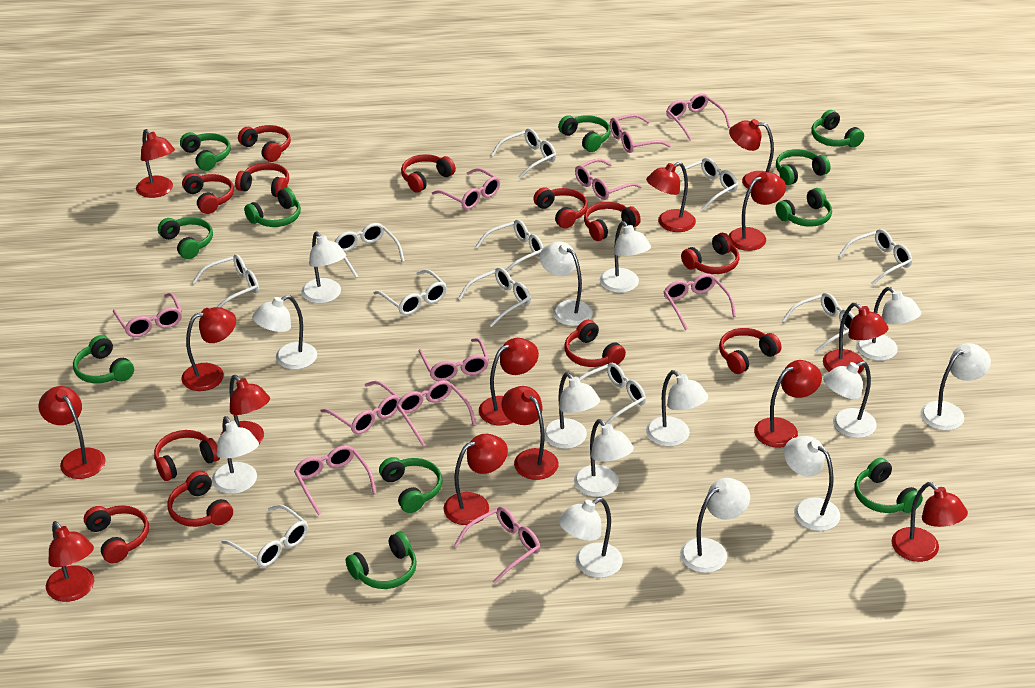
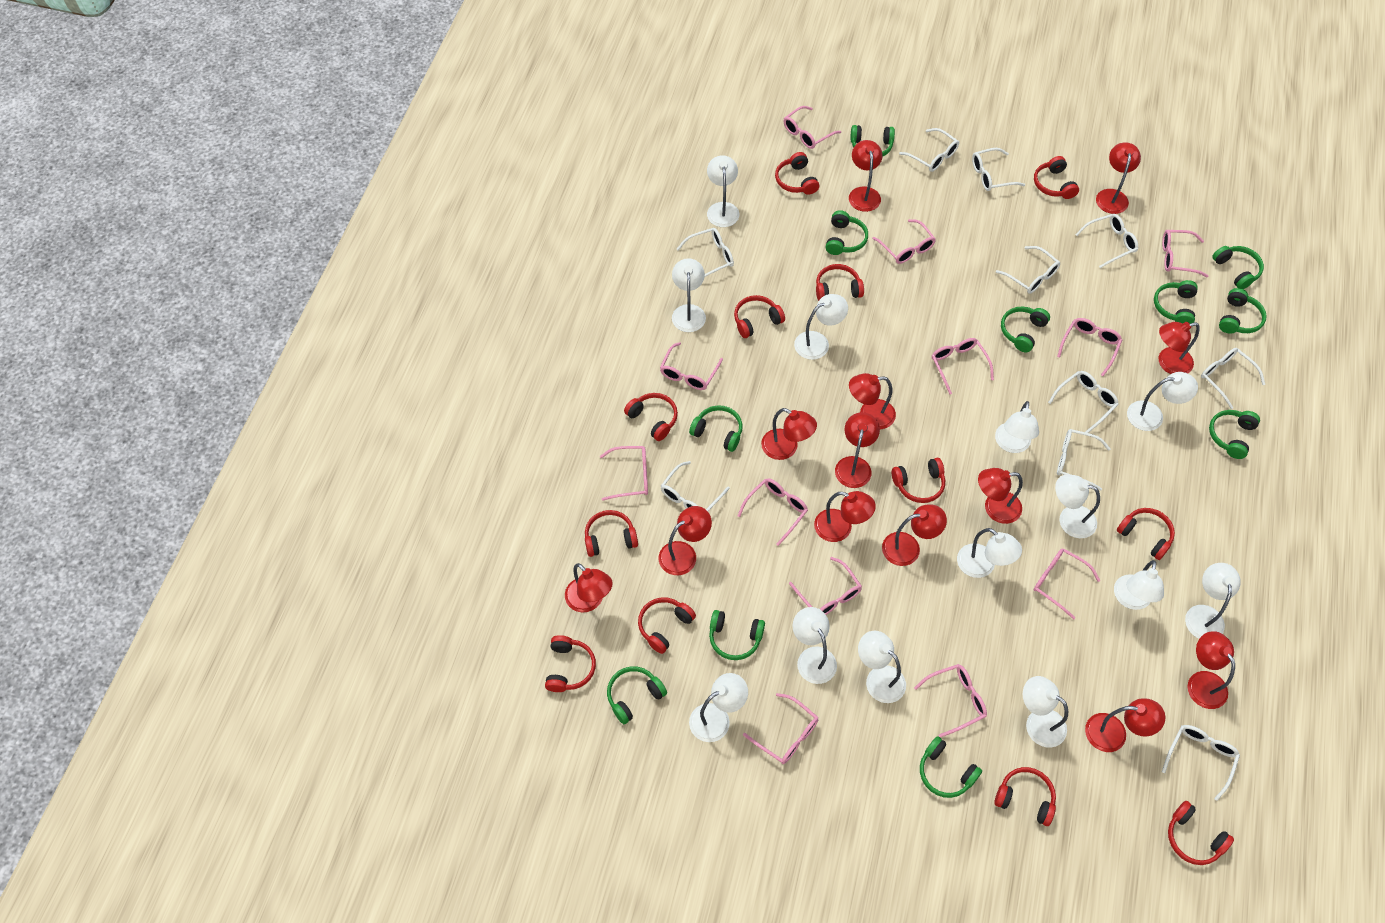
pink glasses: [113,293,182,337] [294,445,377,515] [321,381,400,434] [396,380,476,446] [419,338,489,381] [432,168,500,210] [454,507,540,584] [575,158,642,200] [610,114,671,153] [664,273,736,330] [666,93,730,141] = 11 -> [600,446,648,501] [660,342,723,390] [737,478,808,546] [743,693,818,764] [783,106,841,149] [789,557,862,615] [872,219,936,264] [914,664,987,738] [932,338,994,395] [1034,548,1101,620] [1057,318,1122,376] [1162,230,1209,278] = 12
red lamp: [39,386,106,479] [46,521,94,602] [136,129,175,198] [181,307,236,391] [220,375,270,444] [443,434,508,525] [479,338,539,425] [502,386,558,480] [646,162,696,232] [729,119,774,189] [729,172,786,251] [754,360,822,448] [823,303,889,374] [891,482,968,562] = 14 -> [565,563,613,612] [659,506,712,575] [761,408,817,460] [814,491,876,542] [835,412,880,488] [849,140,882,212] [849,373,896,429] [882,504,947,566] [978,468,1023,524] [1085,698,1165,752] [1096,142,1141,214] [1158,322,1200,374] [1188,631,1235,709] = 13
white glasses: [192,254,259,308] [222,504,308,567] [335,223,405,278] [373,269,447,315] [458,267,531,327] [475,219,544,272] [491,128,556,179] [579,363,646,427] [677,158,738,210] [782,293,855,353] [839,229,912,285] = 11 -> [661,461,730,511] [676,228,734,278] [899,128,959,172] [972,148,1025,191] [996,246,1060,294] [1048,371,1119,433] [1057,429,1111,491] [1075,214,1138,268] [1162,725,1240,801] [1201,348,1265,409] = 10
white lamp: [212,416,259,494] [252,295,317,370] [301,231,346,304] [540,241,593,326] [544,372,600,449] [558,498,623,578] [574,419,634,497] [600,221,651,293] [646,370,708,447] [680,478,750,573] [784,436,840,531] [823,361,877,438] [856,287,921,361] [920,343,991,431] = 14 -> [672,258,706,332] [689,673,748,742] [707,155,739,227] [792,607,837,684] [794,294,848,360] [858,631,906,703] [957,528,1022,578] [995,401,1039,453] [1023,676,1068,747] [1055,475,1100,538] [1114,560,1164,610] [1127,372,1198,431] [1185,563,1241,639] = 13

